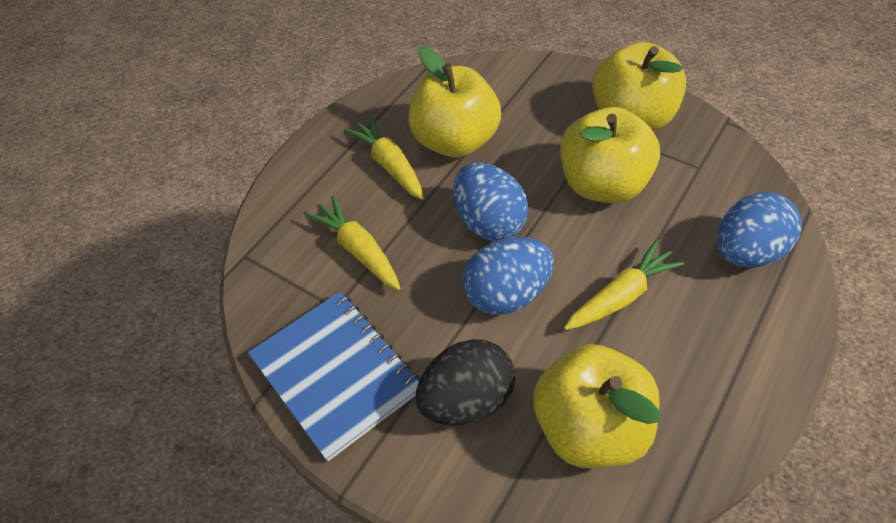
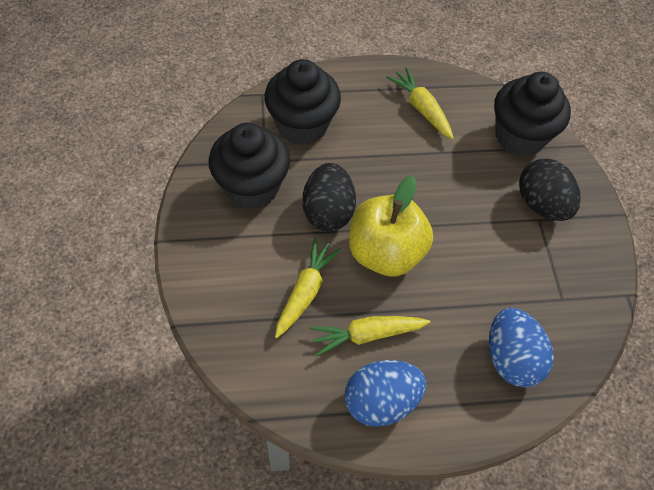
black cupcake: none = 0 -> [208,123,290,209] [264,59,341,145] [494,72,571,156] = 3
black egg: [416,339,515,426] = 1 -> [302,163,356,231] [519,159,581,221] = 2
blue egg: [454,163,529,241] [463,237,553,314] [717,192,802,268] = 3 -> [344,360,427,427] [489,308,554,387] = 2
blue notebook: [248,291,419,461] = 1 -> none = 0
yellow apple: [408,46,501,158] [533,344,660,468] [560,107,660,203] [592,42,686,131] = 4 -> [349,175,433,277] = 1

